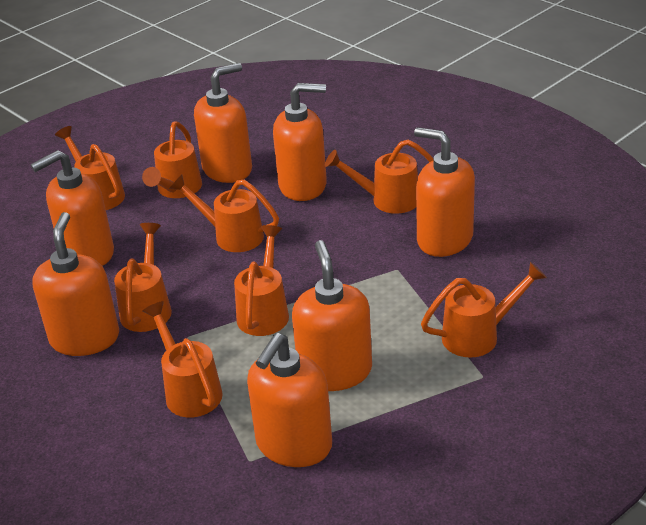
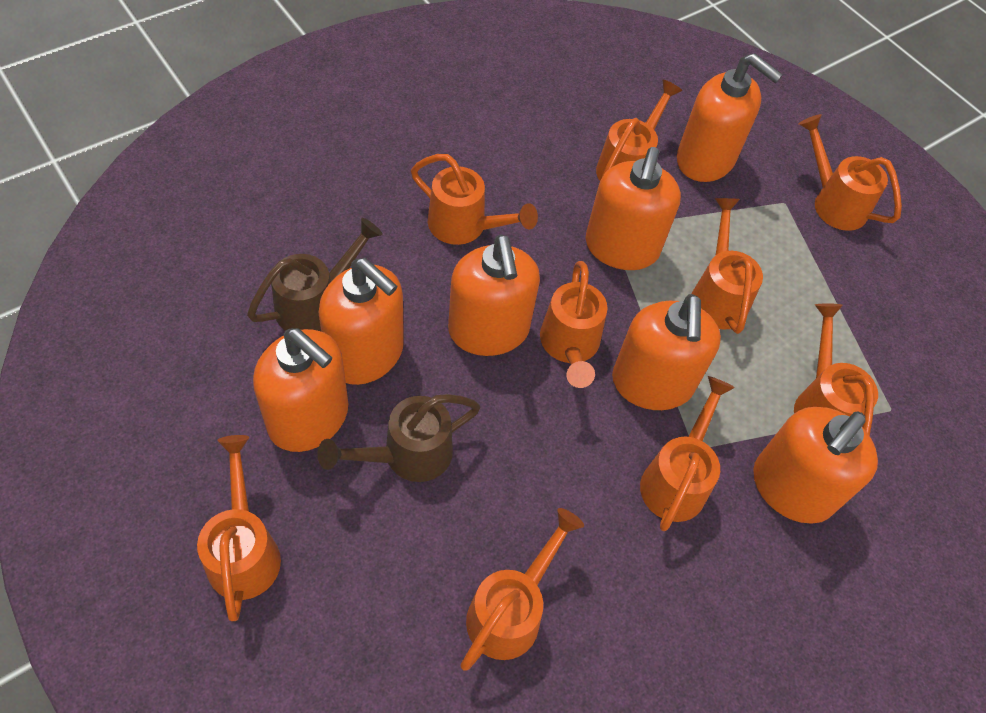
brown watering can: none = 0 -> [247,218,383,331] [317,394,480,482] = 2
orange watering can: [55,126,125,210] [114,223,172,332] [142,122,202,198] [142,301,223,418] [169,174,279,252] [234,225,289,336] [325,140,434,214] [421,262,547,357] = 8 -> [197,435,281,621] [411,154,538,245] [460,508,584,671] [540,261,608,388] [596,80,682,181] [640,376,735,531] [691,198,763,334] [794,303,878,436] [798,114,902,231] = 9

